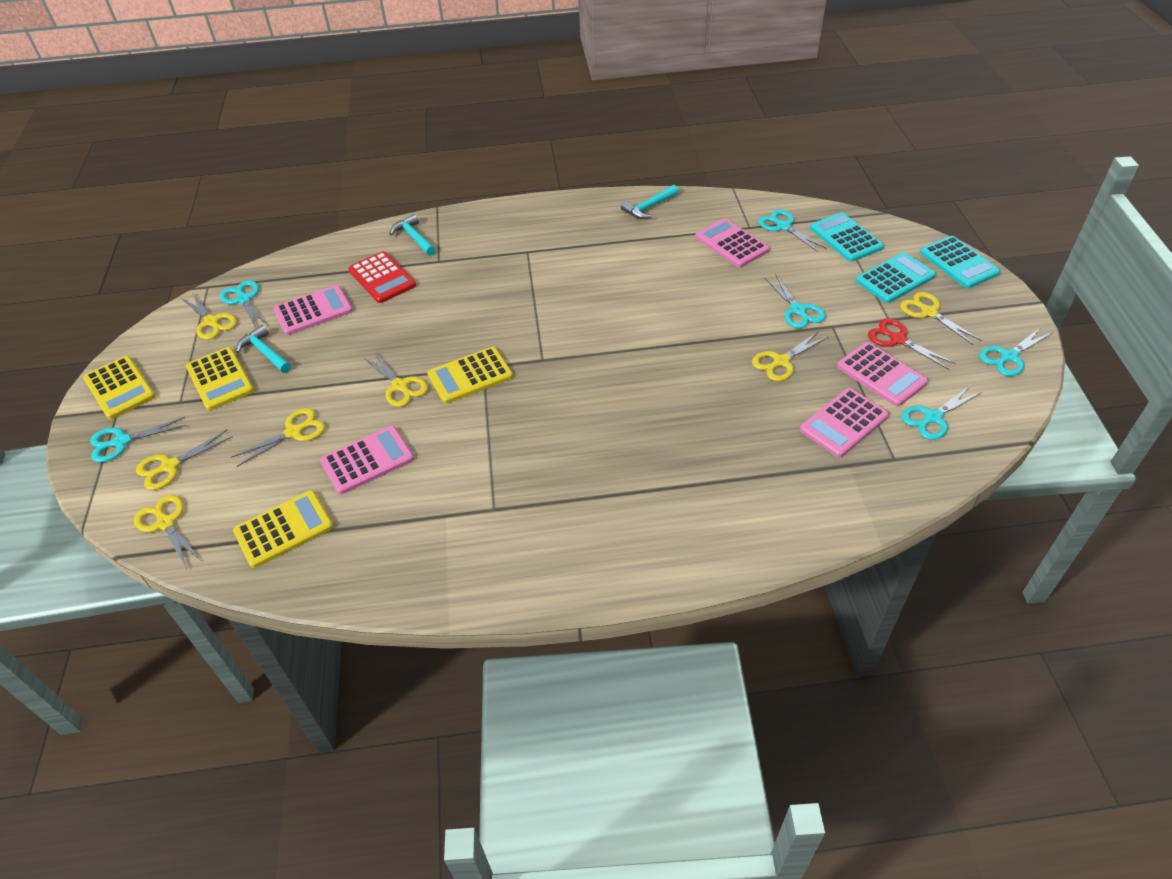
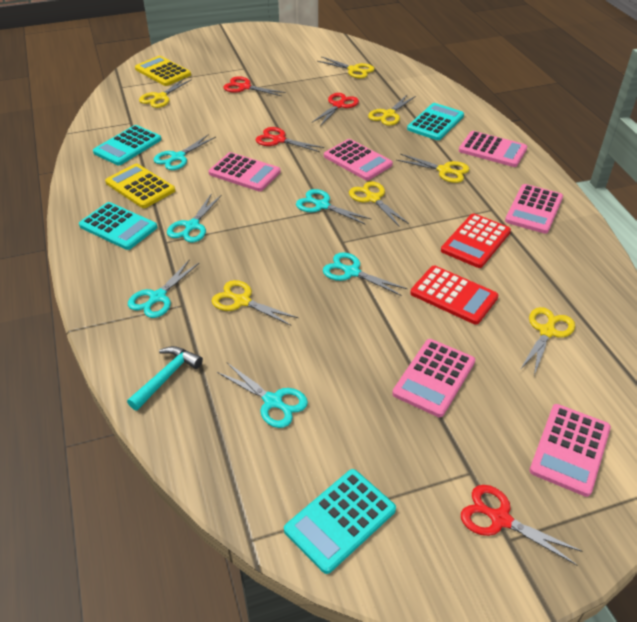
pink calculator: [273,285,353,335] [320,426,414,494] [695,218,769,267] [800,388,889,457] [837,342,928,407] = 5 -> [209,152,281,191] [324,139,393,180] [392,339,475,417] [459,131,527,167] [505,184,563,234] [529,404,611,497] = 6
red calculator: [348,251,416,303] = 1 -> [410,266,498,325] [441,213,511,268] = 2
red scissors: [868,318,956,370] = 1 -> [223,76,286,96] [256,127,324,152] [312,93,359,126] [461,485,583,565] = 4
turquoise calculator: [810,212,884,262] [856,252,936,303] [920,236,1000,288] = 3 -> [79,202,157,250] [93,125,162,165] [284,469,396,574] [407,103,464,140] = 4
turquoise hammer: [236,325,291,373] [389,214,436,256] [621,185,679,219] = 3 -> [127,346,203,410] = 1
yellow calculator: [83,356,156,419] [186,347,254,411] [233,490,334,568] [427,347,513,404] = 4 -> [105,163,175,208] [135,56,191,86] = 2

